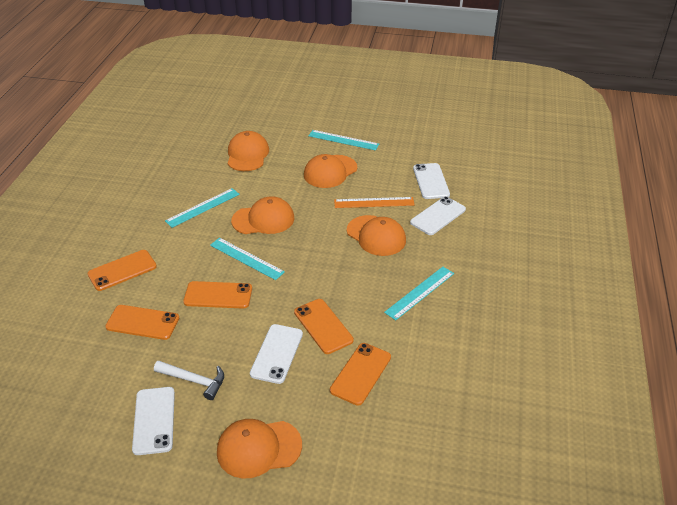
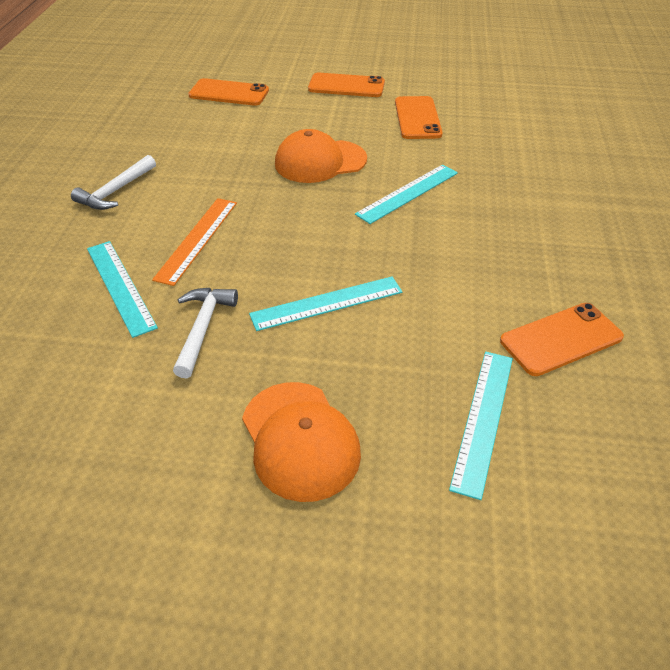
orange cap: [217,419,302,479] [227,131,269,171] [231,196,294,234] [304,154,357,188] [347,215,406,256] = 5 -> [242,382,361,502] [275,129,367,183] = 2
orange phone: [88,250,157,291] [105,305,179,340] [183,281,252,309] [294,299,354,354] [330,343,391,406] = 5 -> [188,78,269,106] [308,73,385,97] [395,96,443,139] [500,303,624,376] = 4
white hammer: [154,360,224,400] = 1 -> [71,155,156,210] [173,288,238,378] = 2
white phone: [132,387,175,455] [250,324,303,384] [410,196,466,235] [413,163,450,199] = 4 -> none = 0

